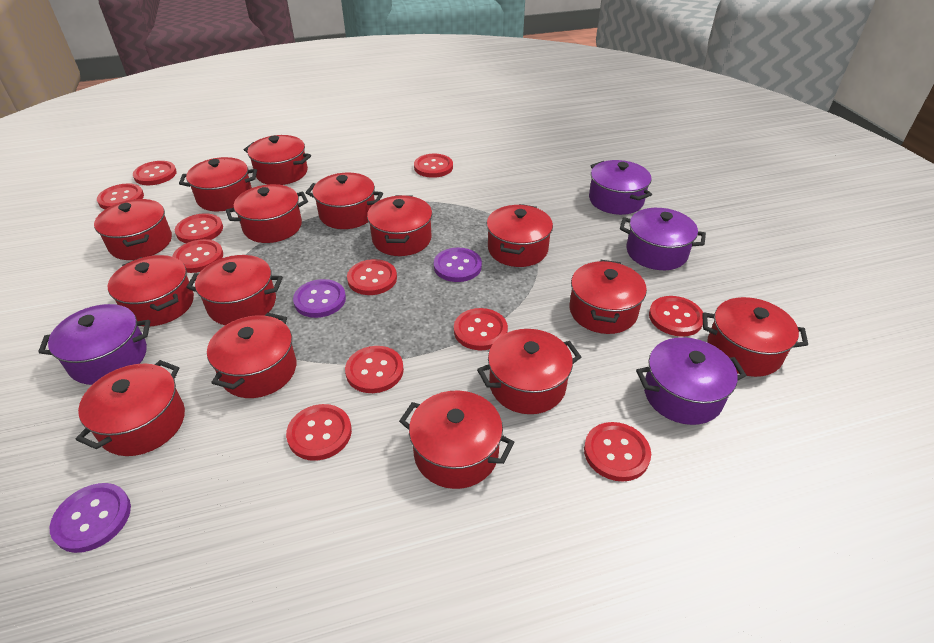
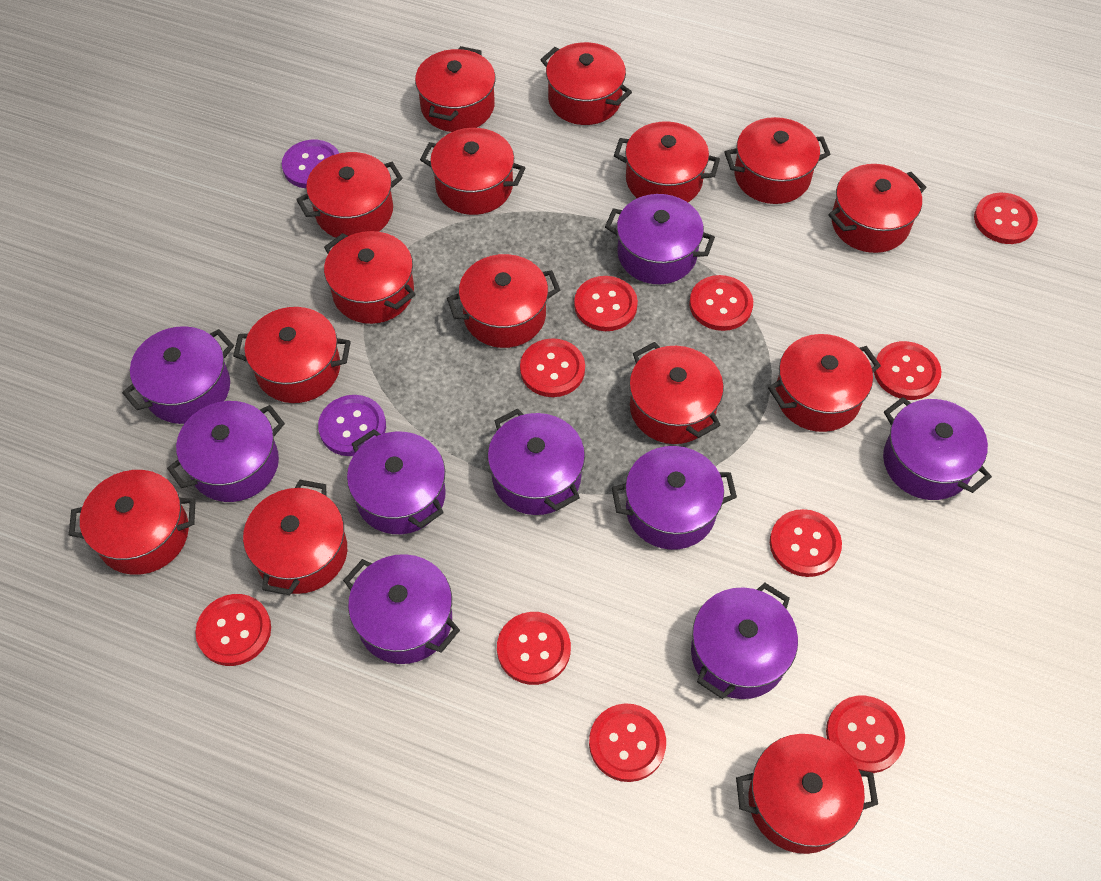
purple button: [50,483,131,553] [293,279,346,318] [434,247,482,282] = 3 -> [282,140,339,188] [318,395,386,456] = 2
purple pot: [38,304,150,385] [589,160,652,215] [620,208,706,270] [636,337,746,425] = 4 -> [122,326,234,424] [167,401,285,502] [343,554,460,664] [347,429,446,534] [488,408,585,515] [605,194,715,284] [612,446,737,550] [691,583,798,699] [883,397,992,500] = 9
red button: [97,183,144,209] [133,161,177,185] [172,239,223,273] [175,213,223,243] [286,404,352,461] [345,346,404,393] [347,259,397,295] [414,154,453,178] [454,308,508,350] [584,422,651,482] [649,296,703,337] = 11 -> [195,594,271,666] [497,612,571,685] [520,338,585,397] [574,276,638,331] [589,704,666,782] [689,275,753,331] [770,509,842,577] [826,696,905,773] [874,341,941,400] [974,193,1038,244] = 10

